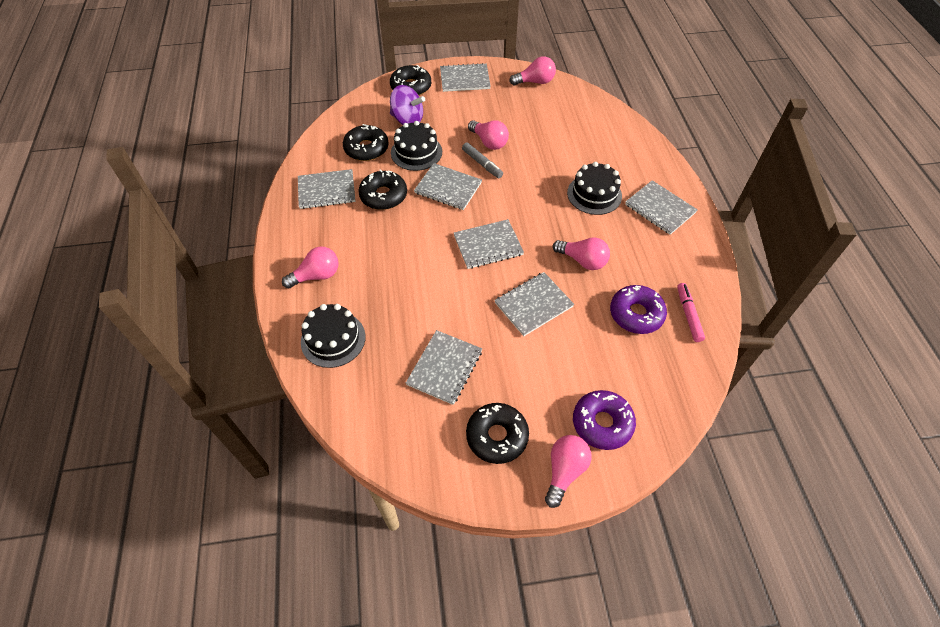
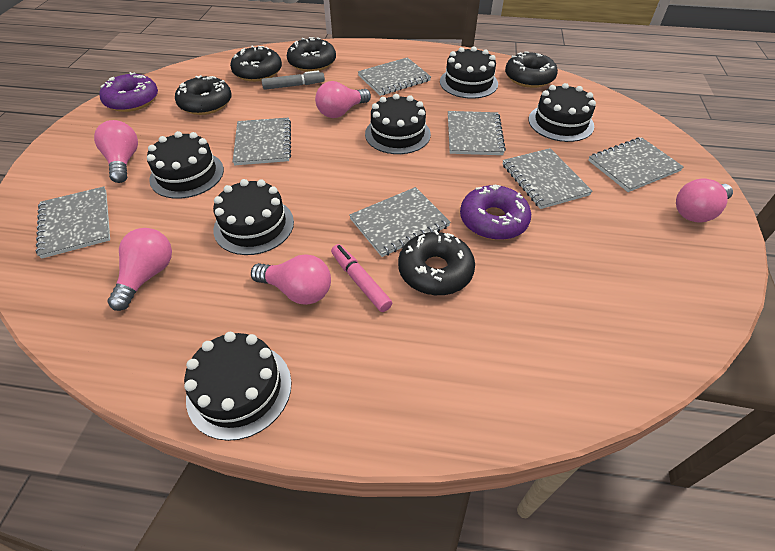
black cake: [301,304,365,368] [391,121,442,171] [567,162,622,215] = 3 -> [147,131,224,199] [184,332,292,441] [213,179,294,255] [365,94,431,154] [440,47,498,99] [529,83,596,142] = 6
black donut: [343,124,389,161] [358,169,407,210] [390,65,431,96] [466,403,529,464] = 4 -> [175,75,232,115] [230,46,282,82] [287,37,336,72] [398,230,475,295] [505,51,558,88] = 5
purple spinning top: [390,85,425,125] = 1 -> none = 0

